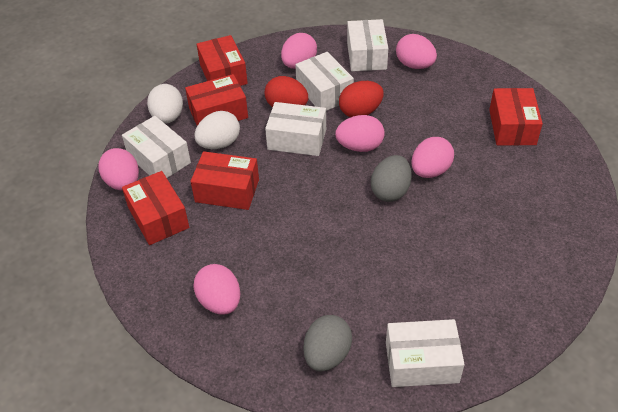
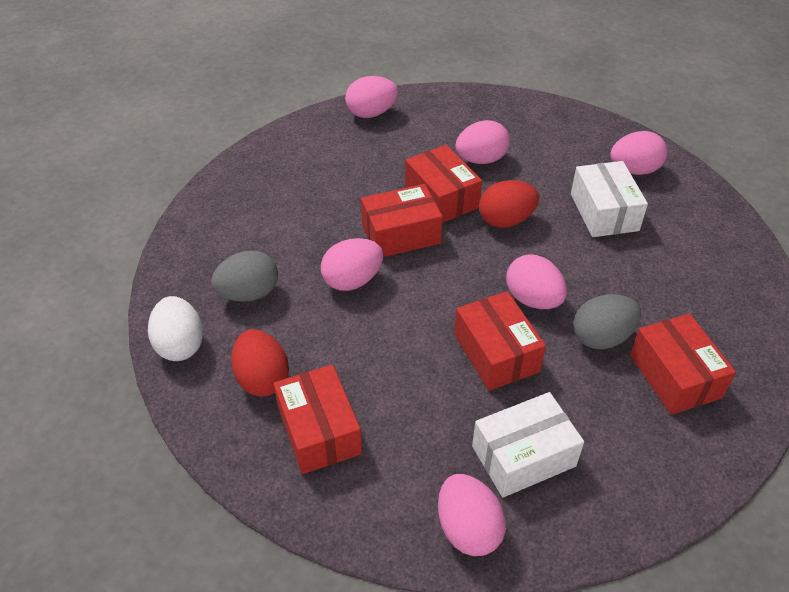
white box: [122,116,191,178] [265,102,326,156] [295,52,354,111] [347,19,388,71] [386,319,465,387] = 5 -> [472,392,584,497] [571,161,648,237] = 2
white egg: [147,84,183,124] [194,111,240,149] = 2 -> [148,296,203,361] = 1

